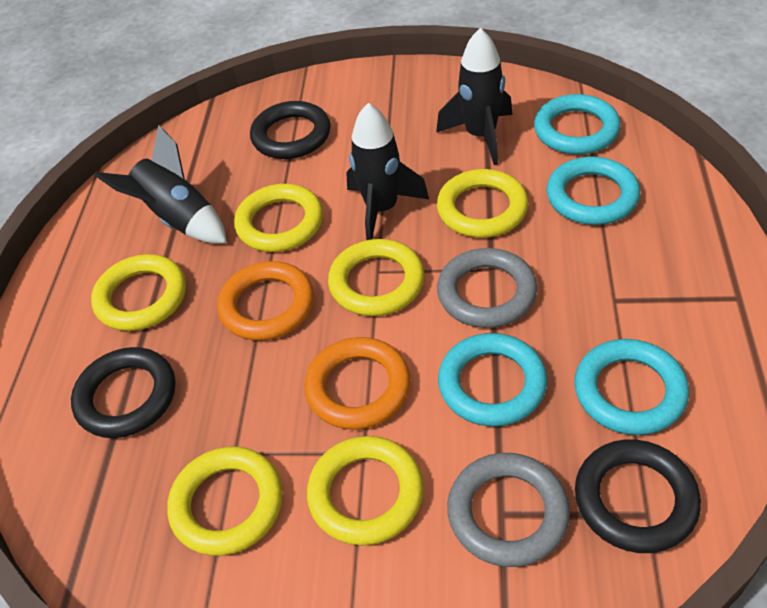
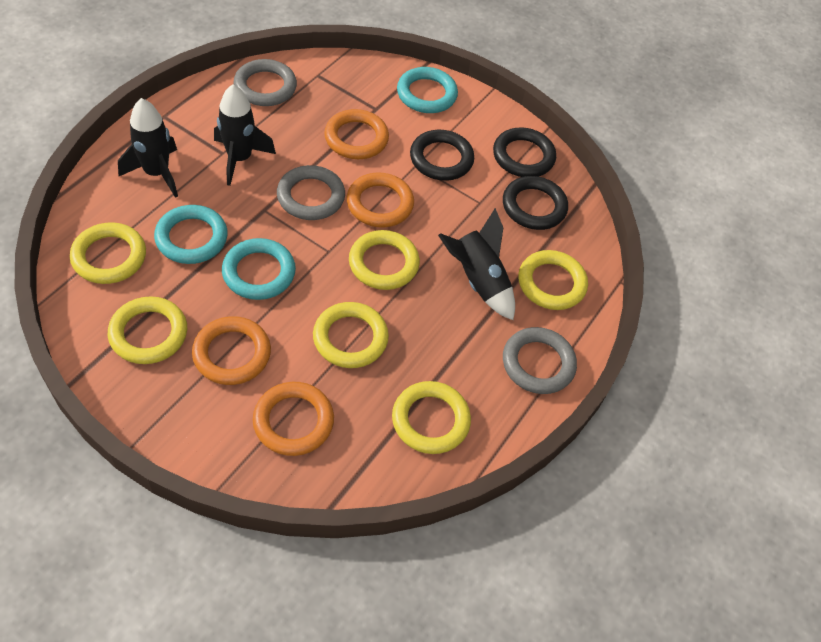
grey ring: [437,248,537,328] [447,453,570,567] = 2 -> [233,59,297,106] [277,165,345,220] [503,327,577,394] = 3
orange ring: [217,261,314,340] [304,337,411,430] = 2 -> [192,316,271,385] [253,382,334,456] [324,109,389,159] [347,173,414,227] = 4
turquoise ring: [438,333,547,426] [534,94,621,155] [547,157,640,225] [574,339,689,435] = 4 -> [154,205,228,264] [222,238,296,300] [397,67,458,113] = 3

